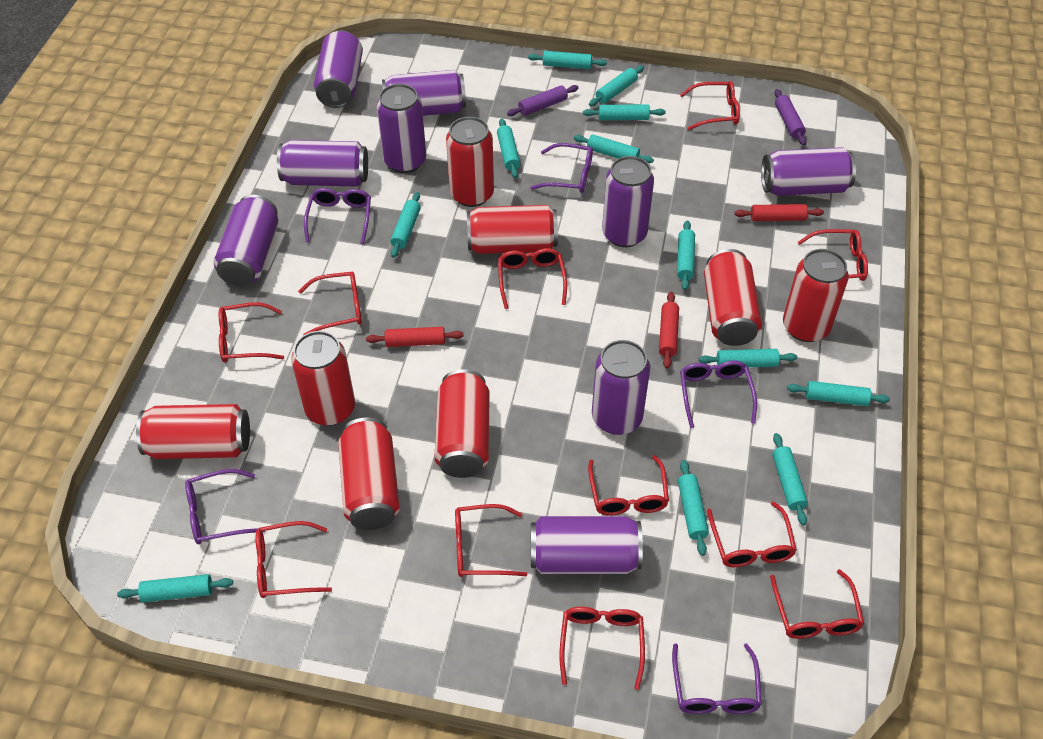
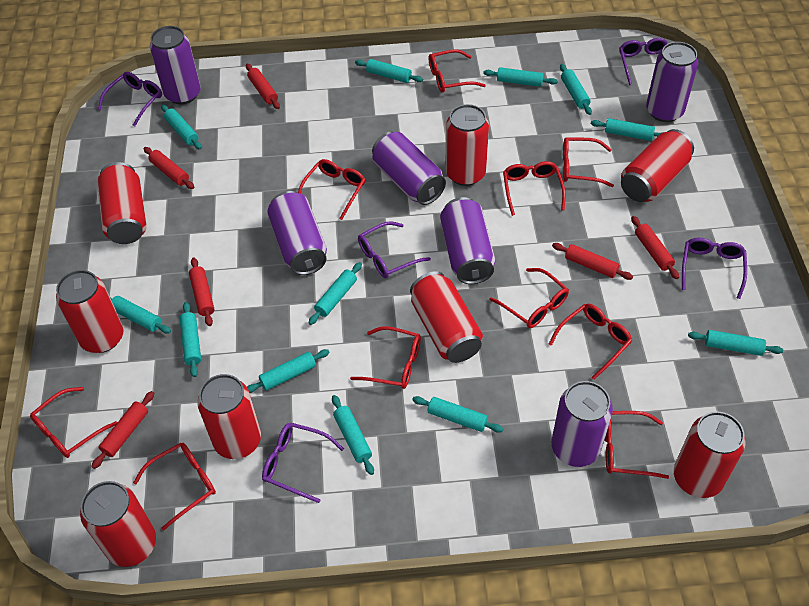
purple can: [214,195,279,286] [277,140,368,187] [314,31,363,108] [377,84,426,173] [382,70,466,116] [531,516,643,574] [592,340,650,435] [602,156,654,247] [761,147,856,196] = 9 -> [150,26,201,104] [267,191,327,275] [372,132,446,205] [440,197,495,284] [551,381,613,467] [646,42,698,122] = 6
purple rolling pin: [507,85,579,116] [774,89,807,146] = 2 -> none = 0
red glasses: [219,302,284,362] [256,521,332,598] [298,272,362,335] [455,504,528,577] [498,248,567,309] [559,607,645,690] [588,455,669,516] [680,81,740,130] [707,501,797,567] [770,569,864,639] [798,229,868,281] = 11 -> [30,387,118,458] [133,443,216,530] [298,159,365,220] [350,326,421,389] [429,49,486,92] [489,268,569,328] [503,161,566,216] [549,304,632,380] [563,137,614,187] [605,411,669,479] = 10
red rolling pin: [366,327,464,347] [659,292,679,369] [734,204,824,221] = 3 -> [92,391,154,469] [143,147,194,189] [189,258,214,326] [246,64,280,109] [552,243,633,280] [631,216,679,279] = 6

